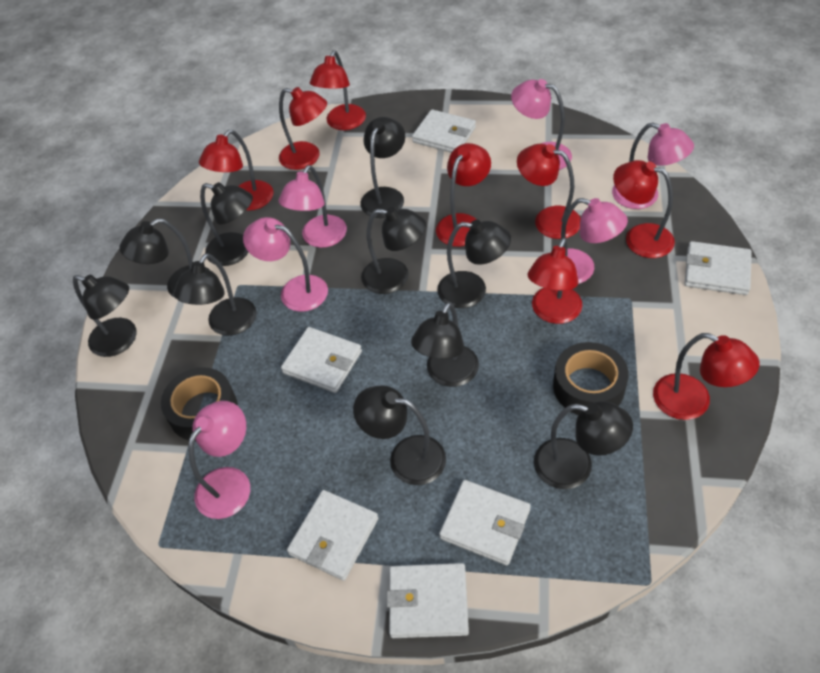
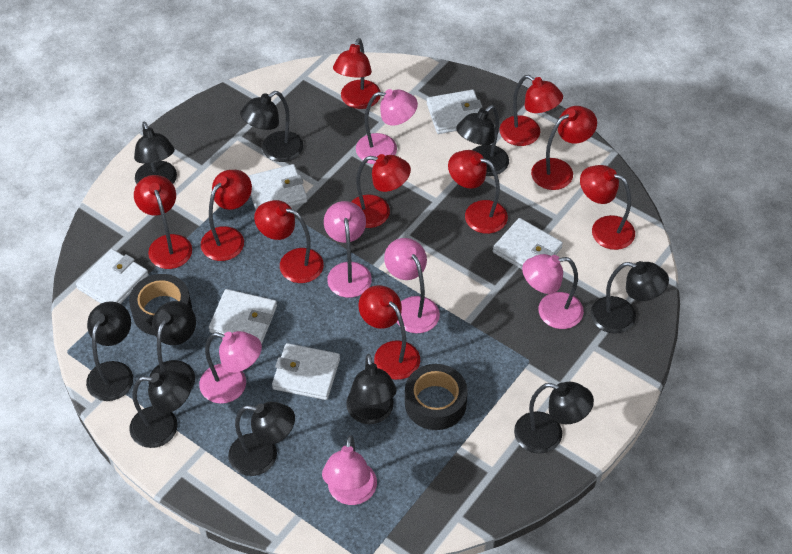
red lamp: [199,130,273,211] [279,87,327,170] [310,50,366,130] [436,143,491,247] [517,144,581,239] [528,238,582,324] [613,160,675,258] [653,333,760,420] = 8 -> [134,175,192,269] [201,170,252,261] [254,200,324,283] [333,38,381,109] [351,154,411,228] [358,285,420,380] [448,150,508,234] [500,75,563,146] [531,106,597,190] [580,165,635,250] = 10

